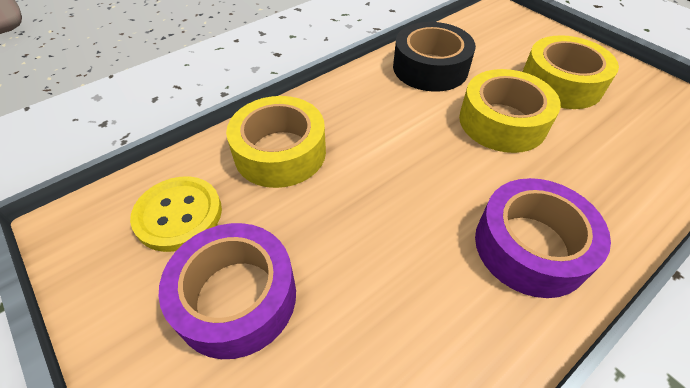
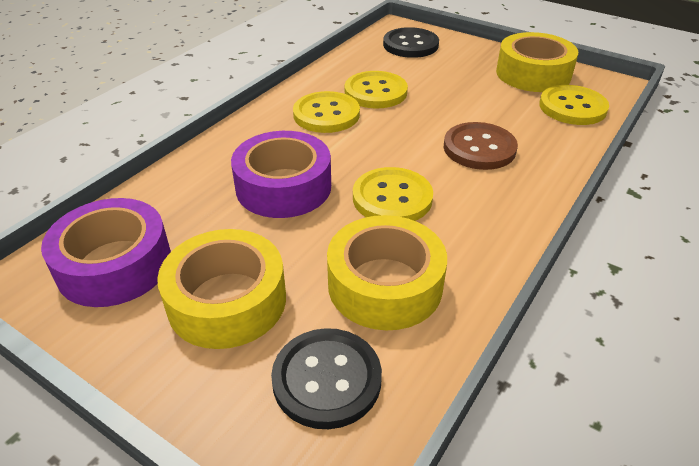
black button: none = 0 -> [271,328,382,429] [383,27,439,58] = 2
black tape: [393,22,476,92] = 1 -> none = 0
brown button: none = 0 -> [444,122,518,170] = 1
yellow button: [130,176,222,252] = 1 -> [293,91,360,133] [345,71,408,108] [353,167,433,221] [539,85,609,125] = 4

